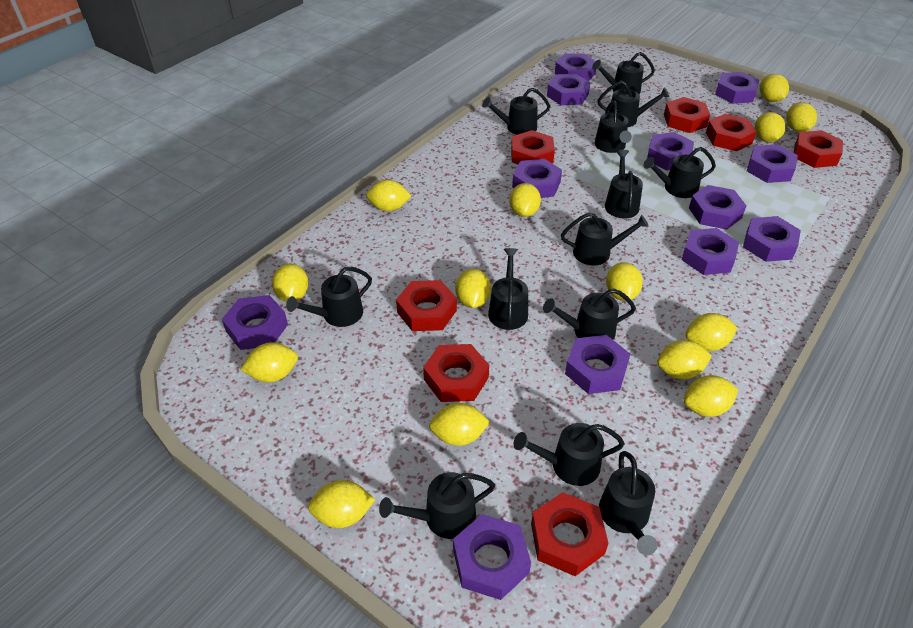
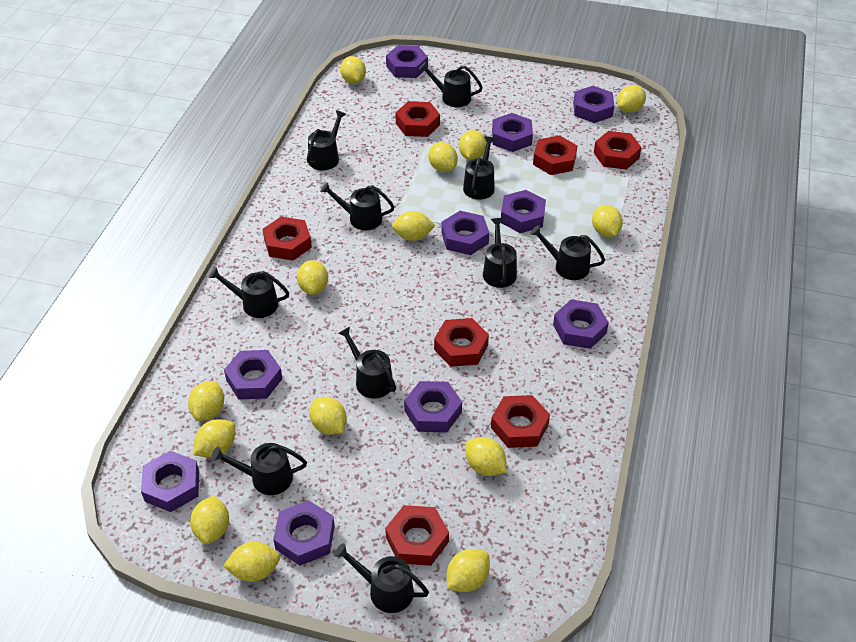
black watering can: [286,267,372,327] [379,472,495,539] [482,88,550,135] [488,248,528,330] [514,423,625,486] [543,288,636,339] [561,212,649,266] [592,52,655,94] [595,101,632,153] [598,81,670,127] [599,451,658,555] [605,150,643,219] [644,147,716,198] = 13 -> [209,267,289,318] [211,443,307,495] [307,110,346,171] [320,182,395,230] [334,543,429,613] [338,327,396,399] [419,61,483,107] [463,136,495,200] [483,218,517,288] [530,225,605,280] = 10
purple nut: [222,295,288,350] [453,514,531,600] [512,159,562,198] [547,74,591,105] [555,54,596,81] [565,335,630,394] [647,132,694,171] [681,228,739,275] [689,185,747,230] [715,72,759,104] [743,216,801,262] [747,144,798,183] = 12 -> [141,451,199,512] [224,350,282,399] [273,500,335,566] [386,45,428,78] [404,381,462,433] [441,211,489,255] [492,113,533,152] [501,190,546,233] [553,299,609,349] [573,86,614,123] = 10

